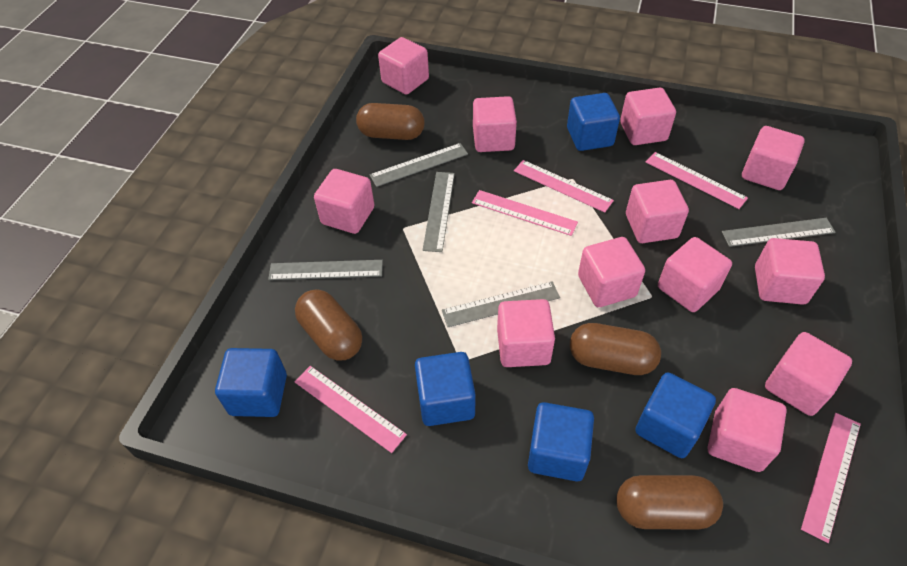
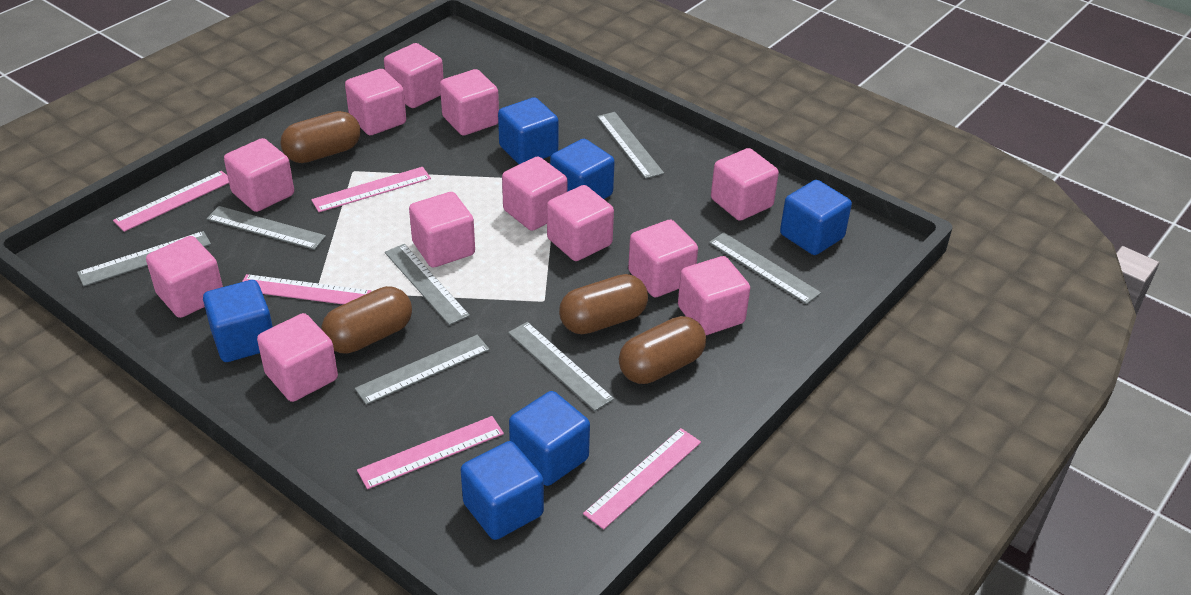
blue cube: [215,348,287,417] [415,352,475,426] [528,402,594,481] [567,93,620,151] [636,372,716,458] = 5 -> [203,280,273,362] [461,441,544,540] [498,97,559,164] [509,391,590,486] [550,139,615,199] [780,180,852,255] = 6
grey ruler: [268,260,383,280] [370,143,468,187] [423,172,455,252] [442,281,560,327] [722,218,836,247] = 5 -> [77,231,211,286] [206,206,326,250] [355,335,490,405] [385,244,470,325] [508,322,614,411] [597,112,664,179] [709,232,821,304] = 7

